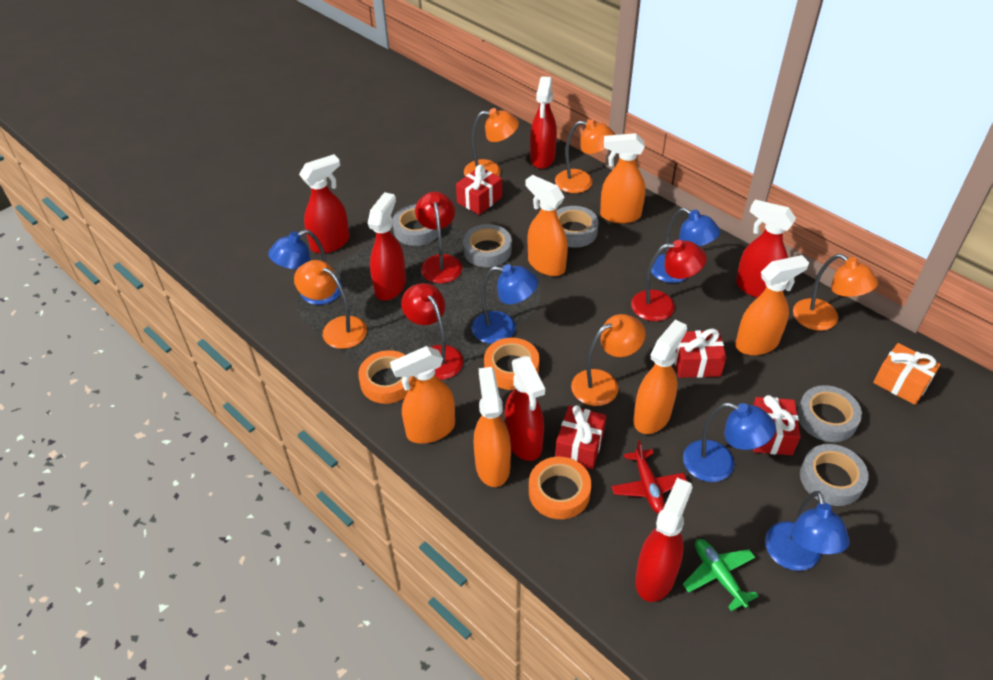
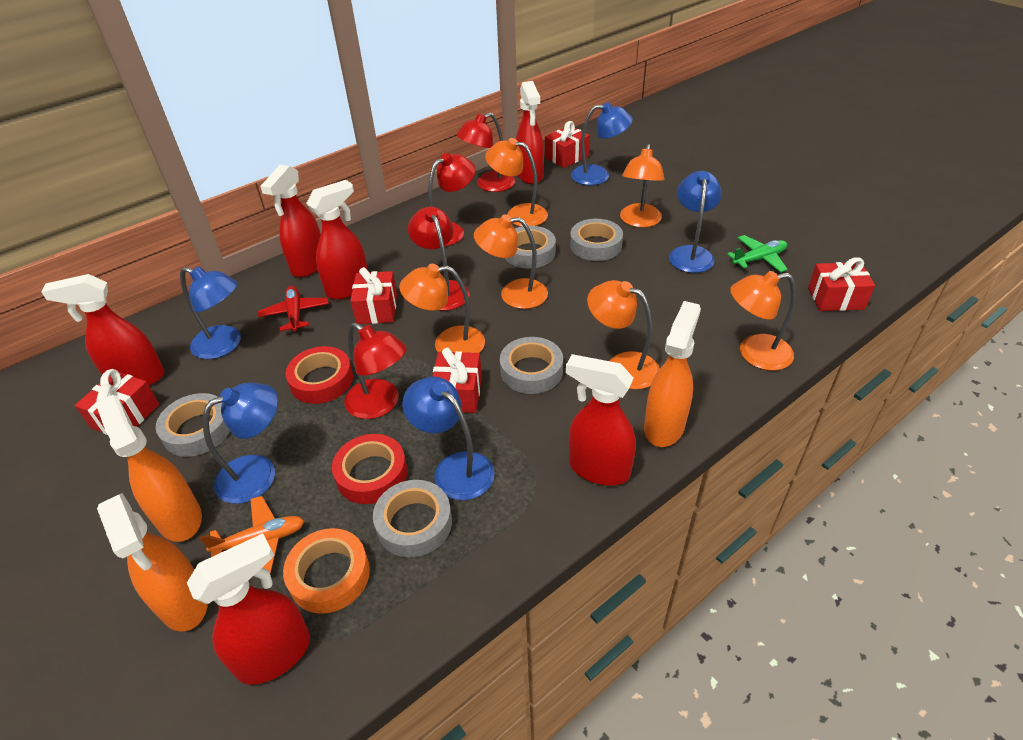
orange gift: [873,343,941,405] = 1 -> none = 0
orange lamp: [294,260,367,349] [464,108,519,176] [555,119,615,193] [571,314,646,406] [793,254,878,331] = 5 -> [399,264,485,353] [474,214,548,309] [485,138,548,227] [587,280,660,390] [620,144,665,228] [730,271,796,371] = 6
orange plane: none = 0 -> [199,496,304,574] = 1
orange spray bottle: [390,346,455,443] [473,367,511,487] [525,175,568,276] [600,133,646,223] [633,320,687,434] [735,255,809,355] = 6 -> [95,395,202,542] [97,493,208,632] [644,301,701,447] = 3
orange tape: [358,350,415,404] [484,338,539,390] [529,457,591,519] = 3 -> [283,528,370,614] = 1
red gift: [456,165,502,215] [555,405,606,469] [674,329,726,378] [753,395,800,455] = 4 -> [75,369,159,435] [350,267,397,324] [432,348,482,413] [545,121,590,168] [808,258,875,311] = 5
red lamp: [401,283,464,380] [415,192,462,283] [631,240,707,321] = 3 -> [344,322,407,419] [408,207,469,311] [428,153,475,246] [456,112,515,192] = 4
red tape: none = 0 -> [285,346,353,404] [332,434,407,504] = 2

